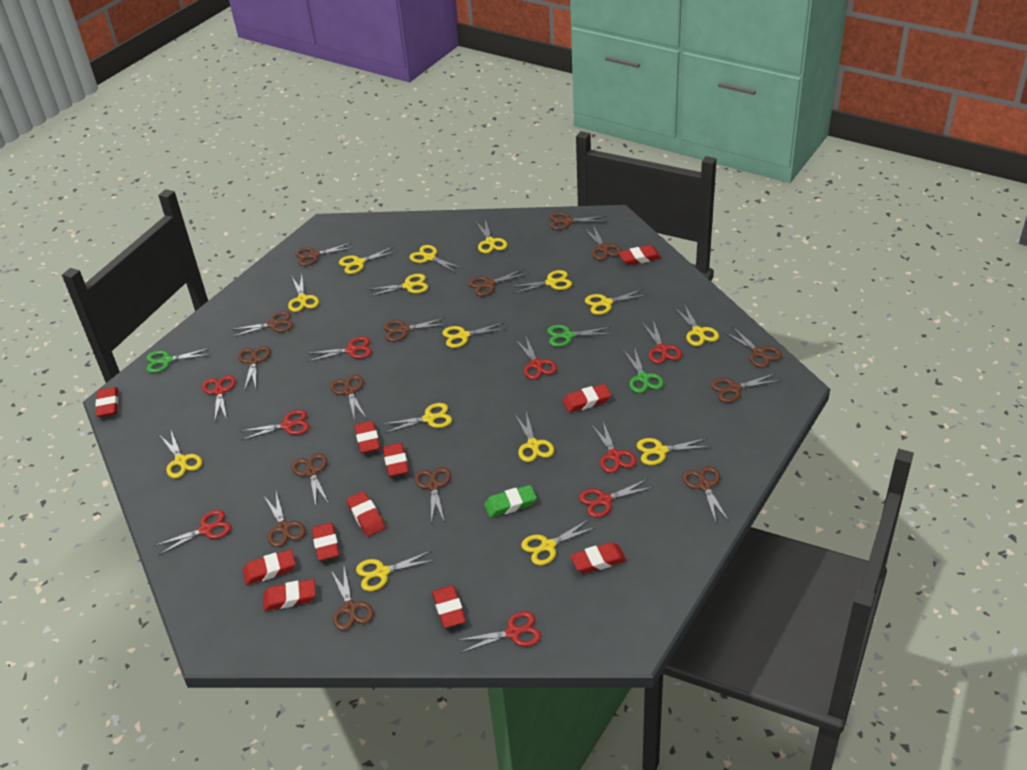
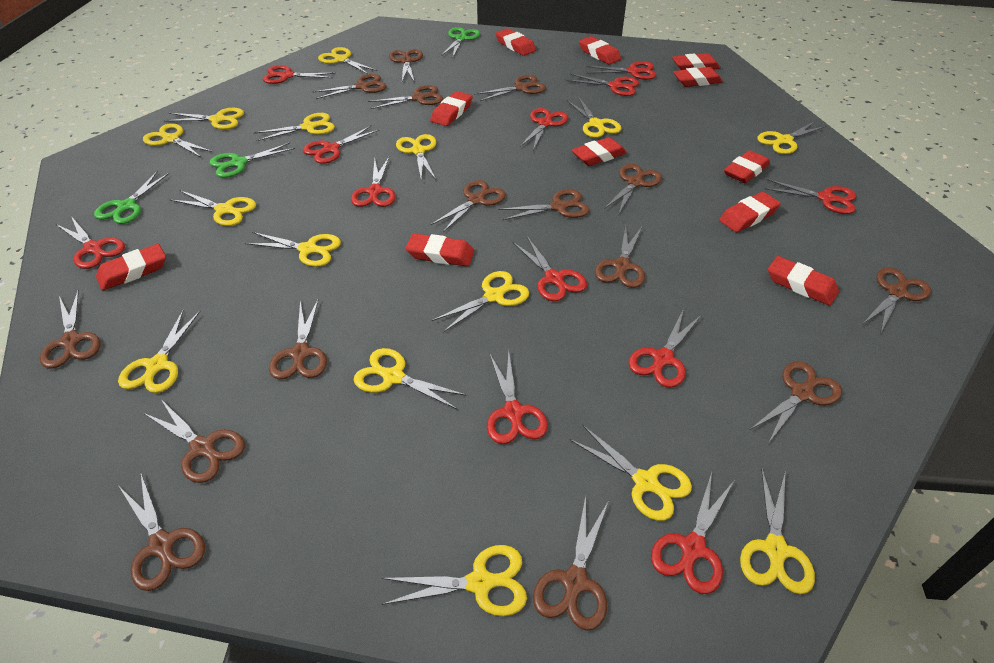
green eraser: [484,485,537,518] = 1 -> none = 0
red scissors: [154,510,231,555] [202,375,236,420] [241,410,310,440] [307,337,372,362] [459,611,541,653] [515,337,557,379] [579,479,654,518] [591,422,637,473] [643,321,682,364] = 9 -> [56,216,125,269] [263,65,335,84] [303,125,379,164] [351,157,396,207] [487,351,548,444] [513,236,587,301] [520,108,568,150] [567,74,639,96] [586,61,656,80] [629,309,701,388] [651,472,734,594] [765,179,856,214] = 12

